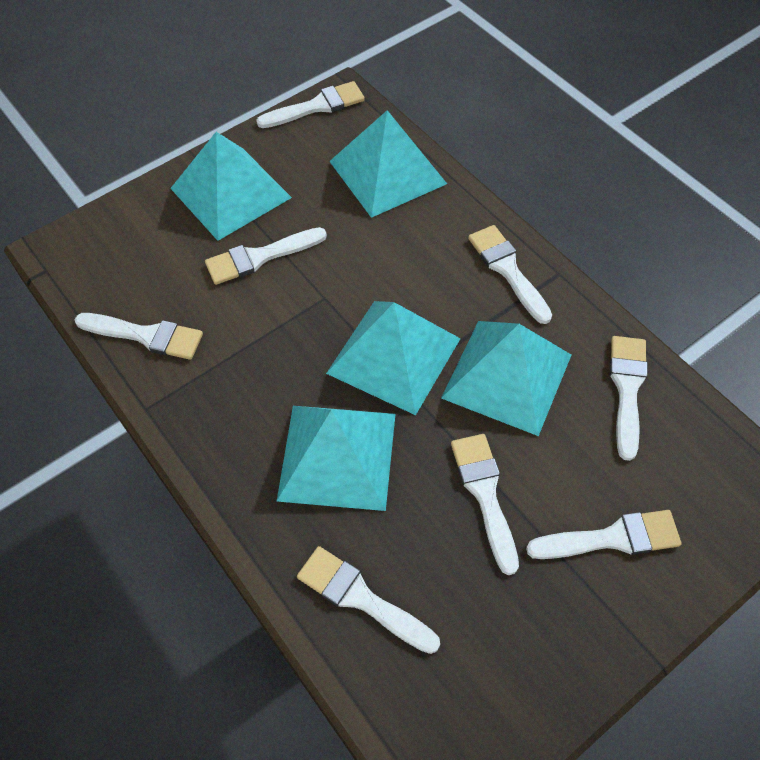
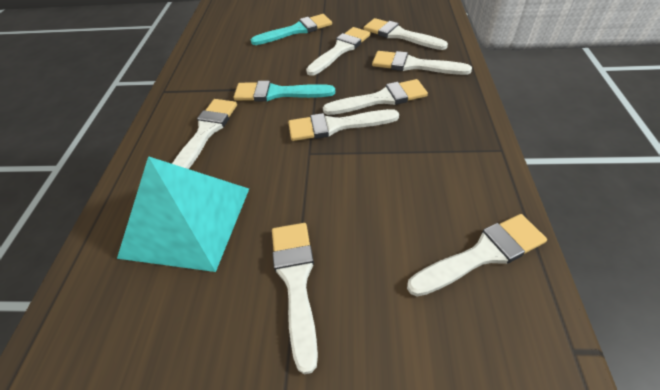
turquoise brush: none = 0 -> [233,81,335,101] [251,14,332,45] = 2
turquoise pyramid: [170,132,292,241] [277,406,395,511] [326,301,461,415] [329,110,447,218] [441,321,571,436] = 5 -> [117,156,249,272] = 1

